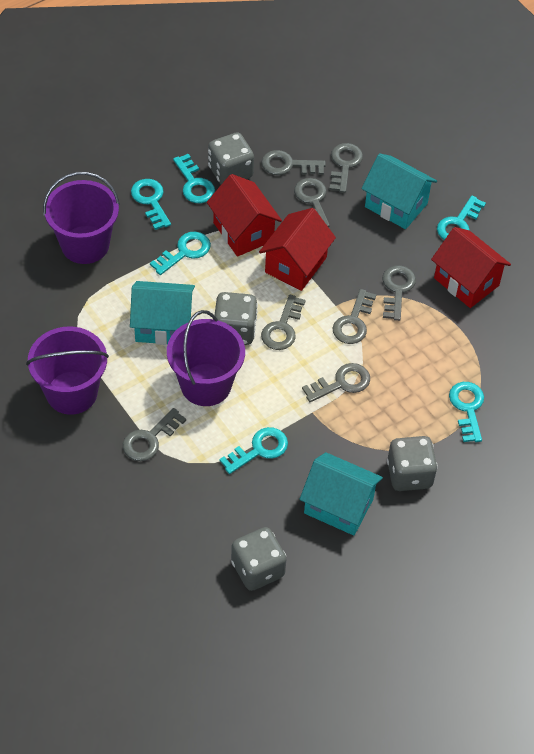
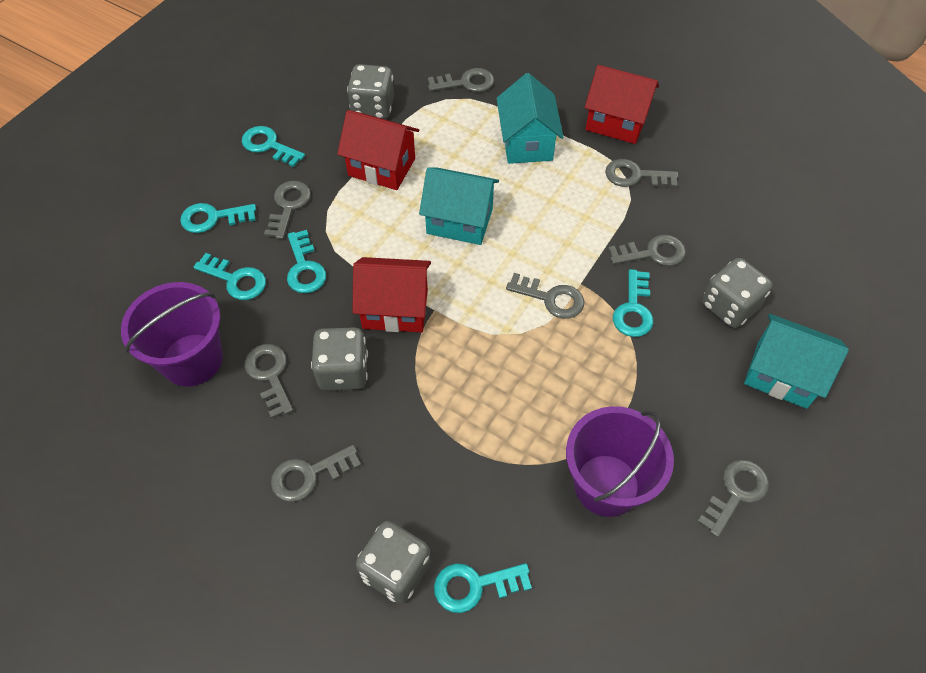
purple bucket: [26,327,109,415] [43,172,120,264] [167,310,245,406] = 3 -> [121,282,223,387] [566,406,674,517] = 2

